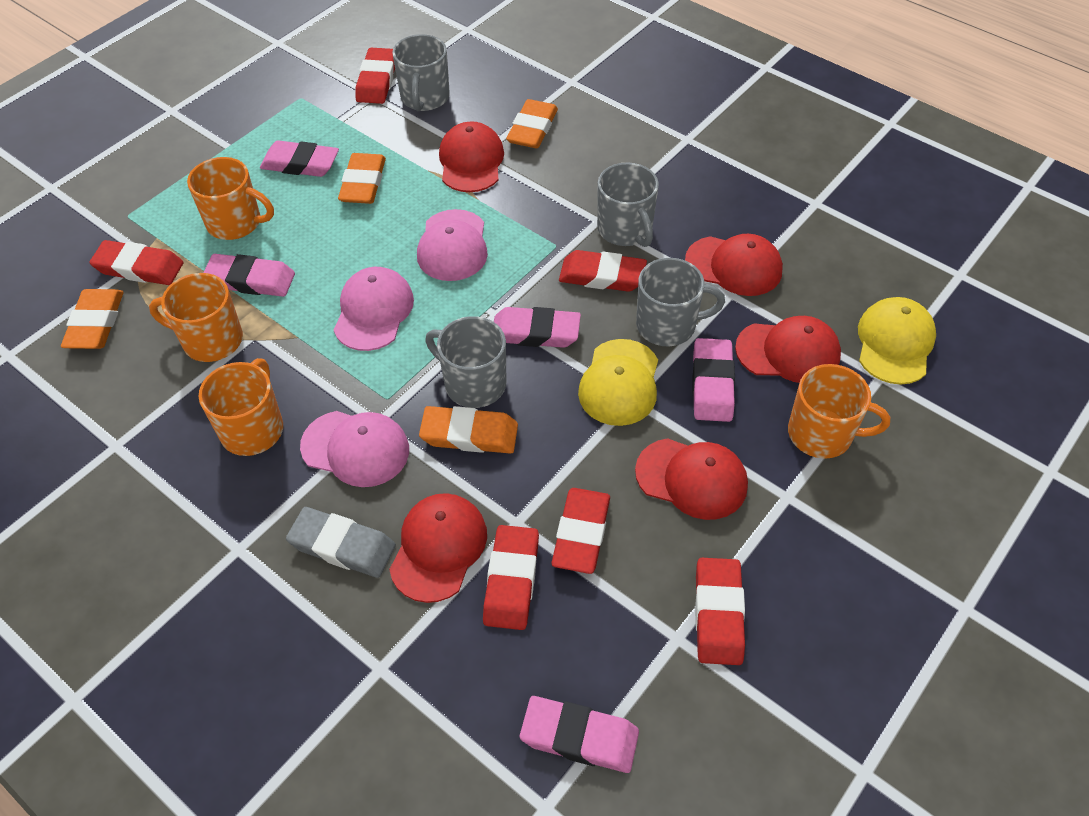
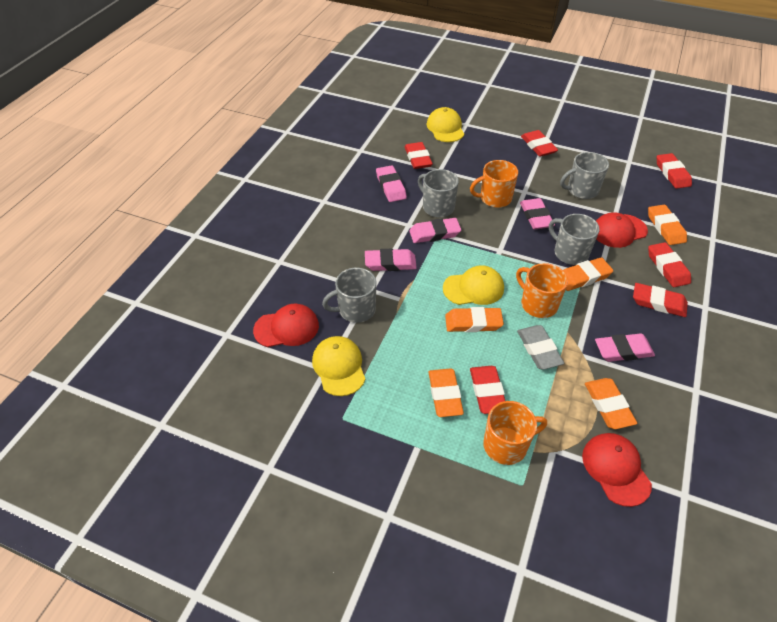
orange eraser: [61,289,124,349] [338,153,386,204] [419,406,518,453] [506,99,558,148] = 4 -> [428,368,464,417] [445,307,504,332] [563,257,613,291] [585,378,637,429] [648,205,687,245] = 5
orange mug: [149,273,243,362] [187,157,274,240] [198,358,283,456] [788,364,890,459] = 4 -> [470,160,518,208] [483,401,547,465] [516,263,568,318] = 3
pink cap: [300,411,409,487] [334,267,414,351] [417,209,488,281] = 3 -> none = 0
red cap: [389,493,487,603] [439,122,504,192] [635,438,748,520] [685,234,783,296] [735,316,841,383] = 5 -> [253,304,319,347] [582,433,652,507] [596,212,648,248] = 3
yellow cap: [578,339,658,426] [858,297,936,385] = 2 -> [312,336,366,396] [427,107,464,142] [443,265,504,305] = 3

